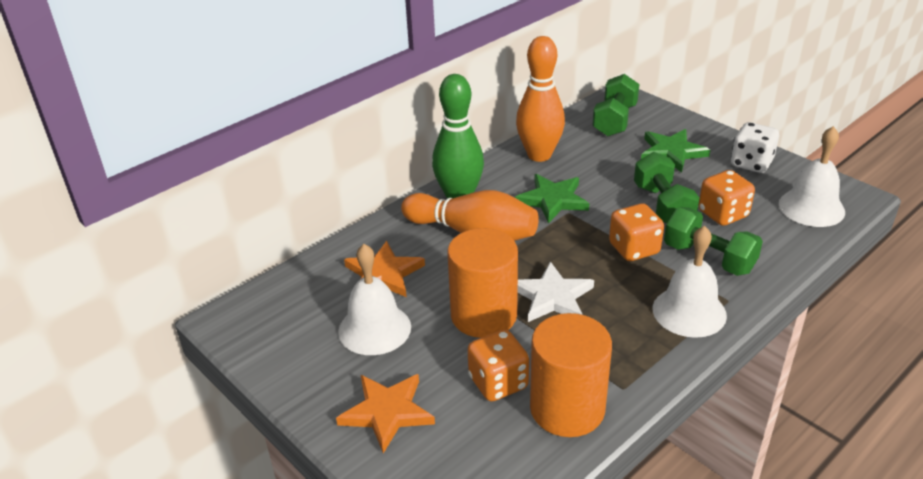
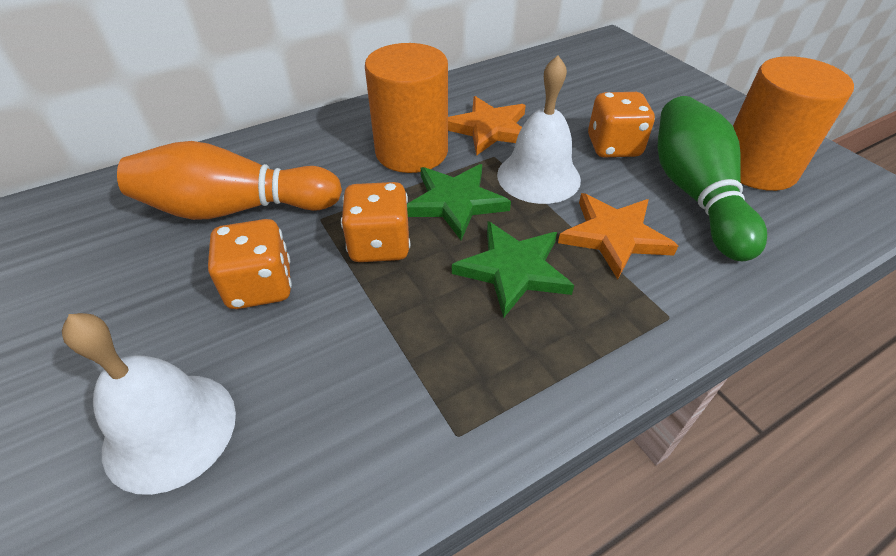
green dumbbell: [592,74,639,136] [634,152,700,223] [664,207,763,276] = 3 -> none = 0
orange bowling pin: [401,190,539,241] [516,36,565,162] = 2 -> [117,141,342,220] = 1
white bell: [338,244,411,355] [653,226,727,338] [779,126,845,227] = 3 -> [62,313,236,495] [497,55,581,204] = 2
white dice: [731,122,779,173] = 1 -> none = 0
white star: [518,261,594,322] = 1 -> none = 0

